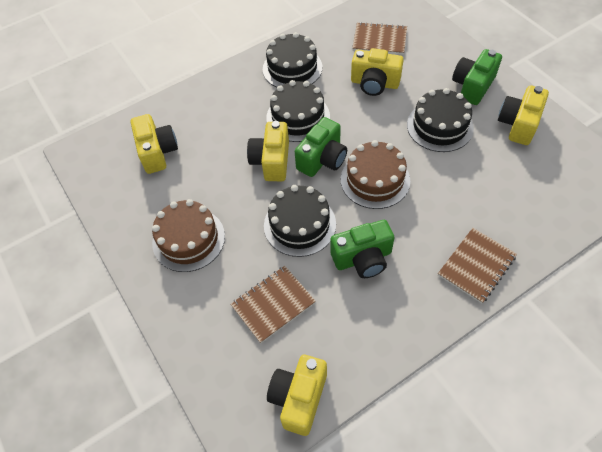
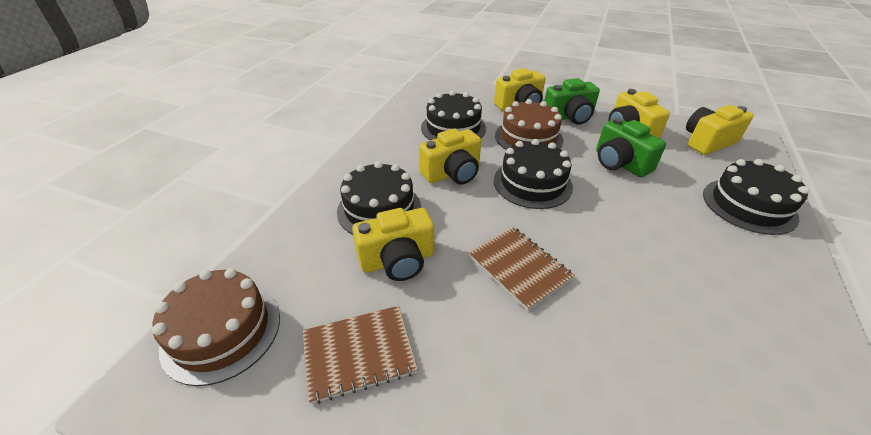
brown notebook: [231,266,316,343] [352,22,407,55] [438,228,517,303] = 3 -> [303,306,418,404] [468,227,575,311] = 2
green camera: [295,117,347,177] [331,220,394,278] [452,49,502,105] = 3 -> [544,78,600,125] [596,117,666,177] = 2

